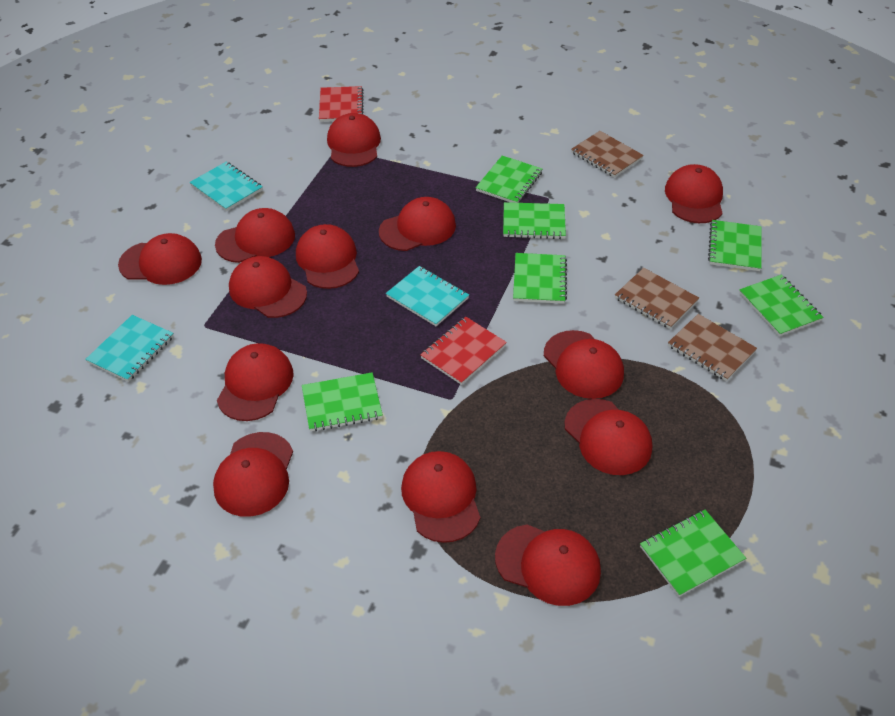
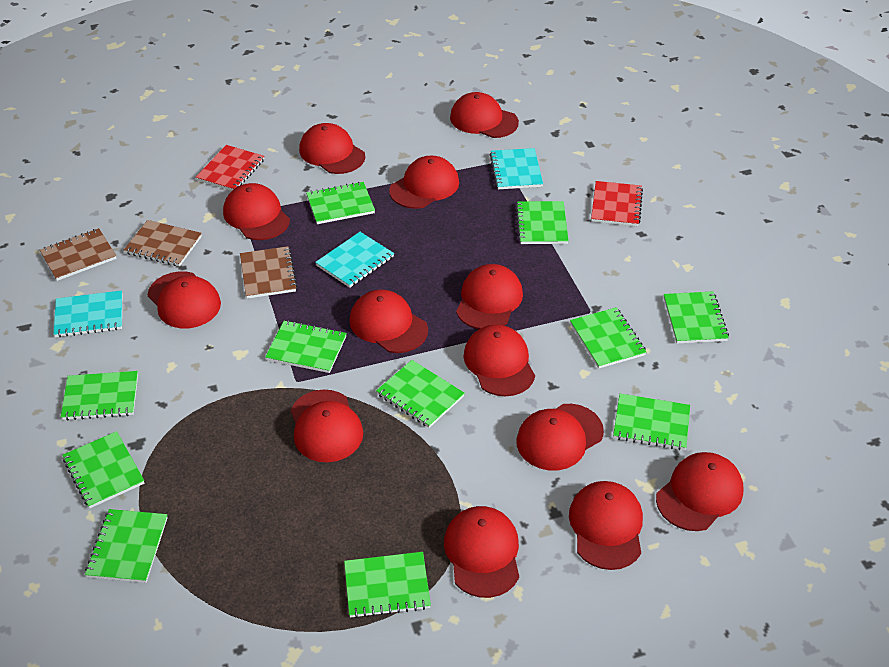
green notebook: [302,373,383,431] [476,156,542,203] [503,202,566,239] [513,253,567,304] [640,510,746,597] [708,220,762,271] [739,275,823,336] = 7 -> [61,371,138,420] [63,431,145,508] [85,509,167,583] [265,320,347,373] [306,182,375,224] [344,552,431,618] [376,360,465,428] [516,201,569,244] [570,308,646,369] [613,394,690,450] [664,291,729,344] = 11

